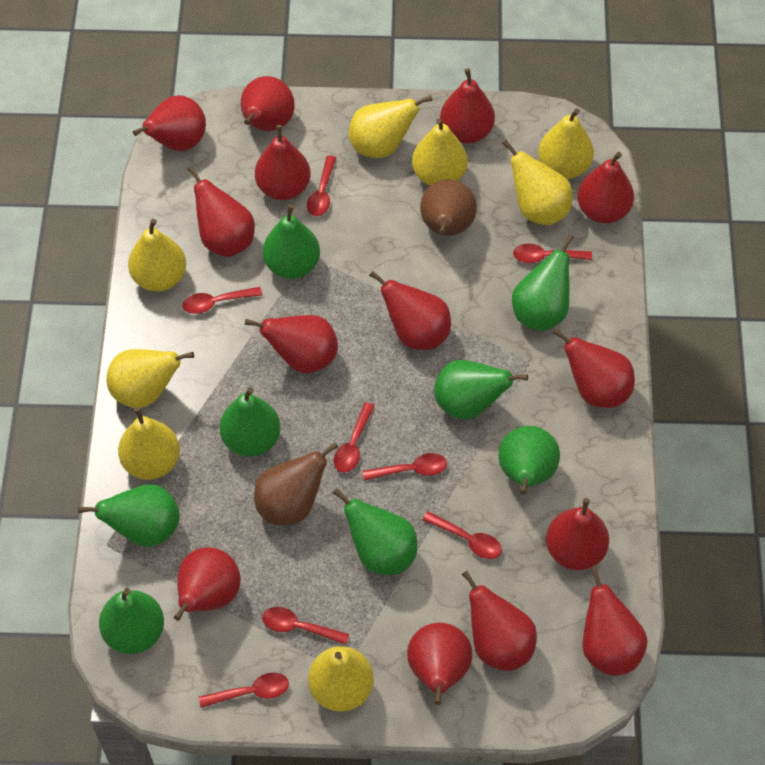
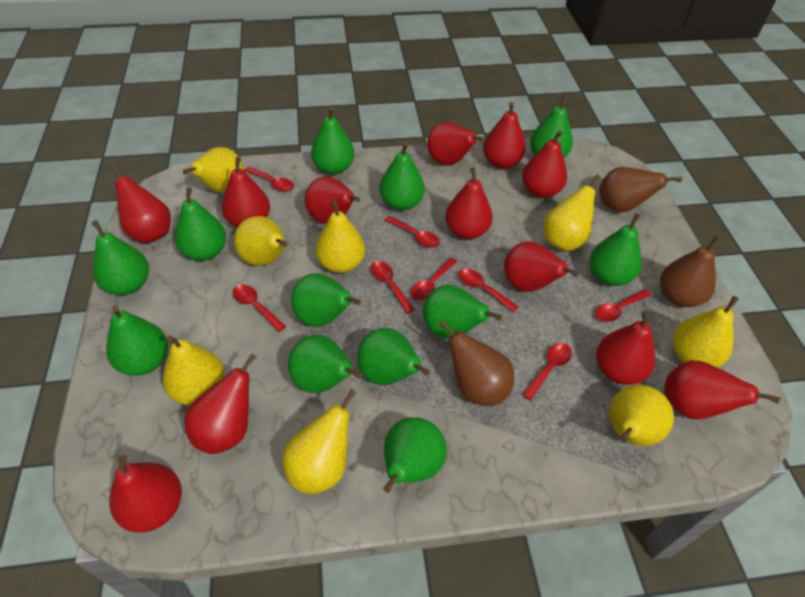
brown pear: [254,442,338,525] [420,179,477,236] = 2 -> [439,320,514,406] [599,167,682,212] [660,235,721,307] = 3
green pear: [78,484,180,547] [99,588,164,654] [220,387,281,457] [263,204,320,279] [333,488,417,575] [434,360,528,420] [498,426,560,495] [512,234,574,331] = 8 -> [92,220,149,295] [106,305,168,376] [175,187,226,261] [288,335,362,393] [291,273,361,327] [311,106,354,175] [357,328,430,385] [379,142,425,211] [383,417,447,493] [423,285,502,339] [530,94,573,158] [589,213,642,286] = 12
red pear: [133,95,206,151] [174,547,240,621] [187,166,255,257] [241,76,295,131] [245,315,338,373] [255,125,311,200] [369,271,451,350] [407,623,472,705] [440,68,495,144] [462,571,537,671] [546,498,609,570] [553,328,635,408] [577,152,634,223] [583,566,647,676] = 14 -> [109,455,182,533] [111,165,171,243] [184,353,257,454] [221,157,270,228] [305,177,360,224] [427,122,485,165] [445,167,493,239] [483,102,526,169] [504,241,579,292] [522,130,567,198] [596,311,656,385] [665,360,780,420] = 12

